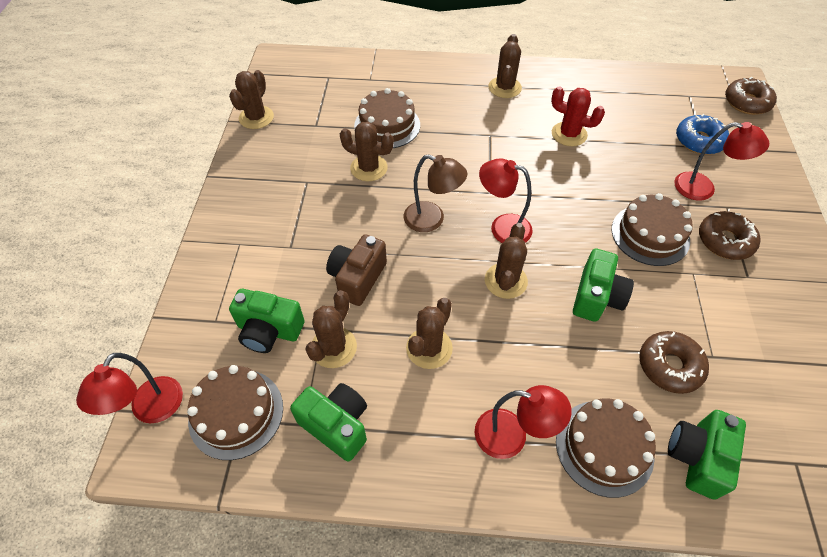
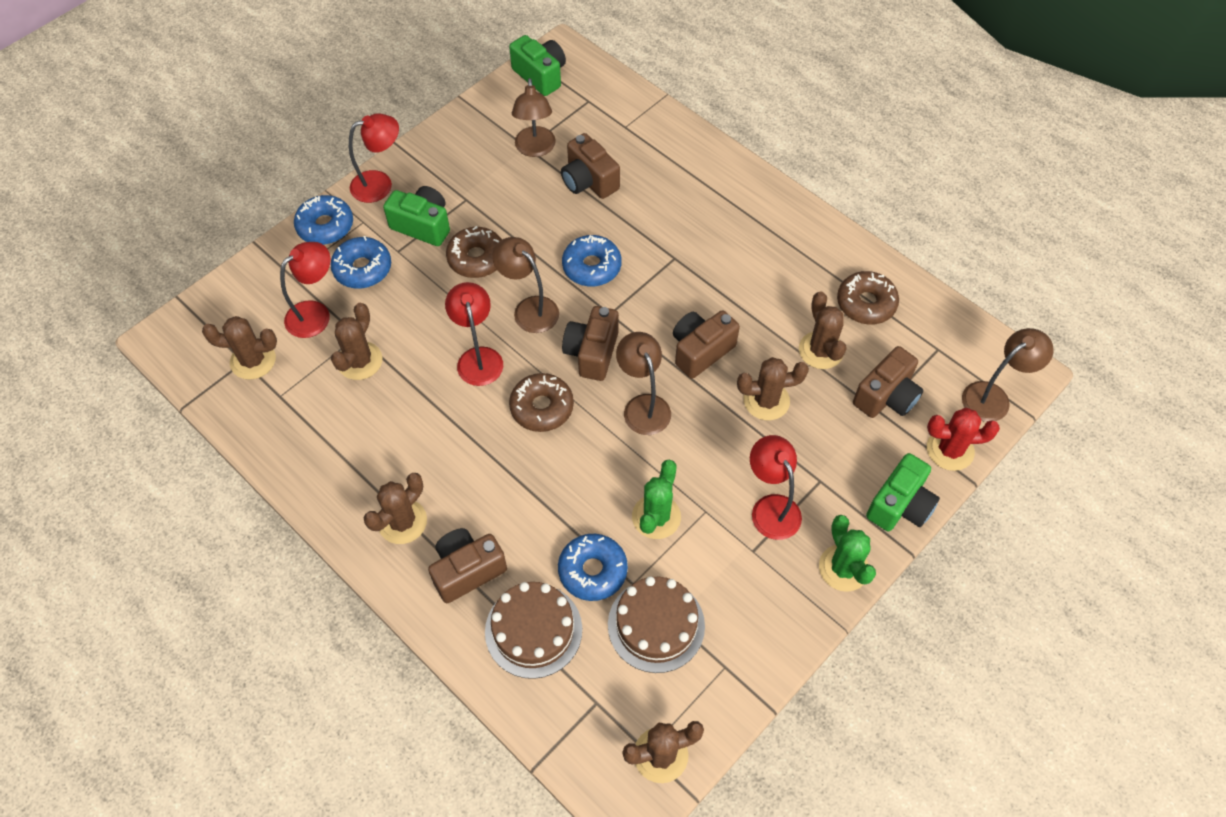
blue donut: [676,114,729,155] = 1 -> [294,195,353,245] [330,236,391,289] [558,534,628,601] [562,235,621,286] = 4
brown cake: [187,365,283,460] [354,88,420,148] [556,399,656,498] [612,193,693,266] = 4 -> [485,582,582,679] [608,576,705,673] = 2
brown camera: [326,234,387,306] = 1 -> [428,528,507,603] [561,133,620,199] [562,306,619,381] [673,310,740,379] [853,346,923,418] = 5
brown lamp: [404,154,467,232] = 1 -> [492,237,559,333] [512,78,556,157] [616,332,671,435] [962,328,1054,422] = 4
green cactus: none = 0 -> [632,460,681,539] [819,515,876,592] = 2
green camera: [229,289,305,353] [290,383,367,462] [573,248,634,322] [668,410,746,500] = 4 -> [383,186,450,246] [509,35,566,96] [866,453,940,531] = 3

